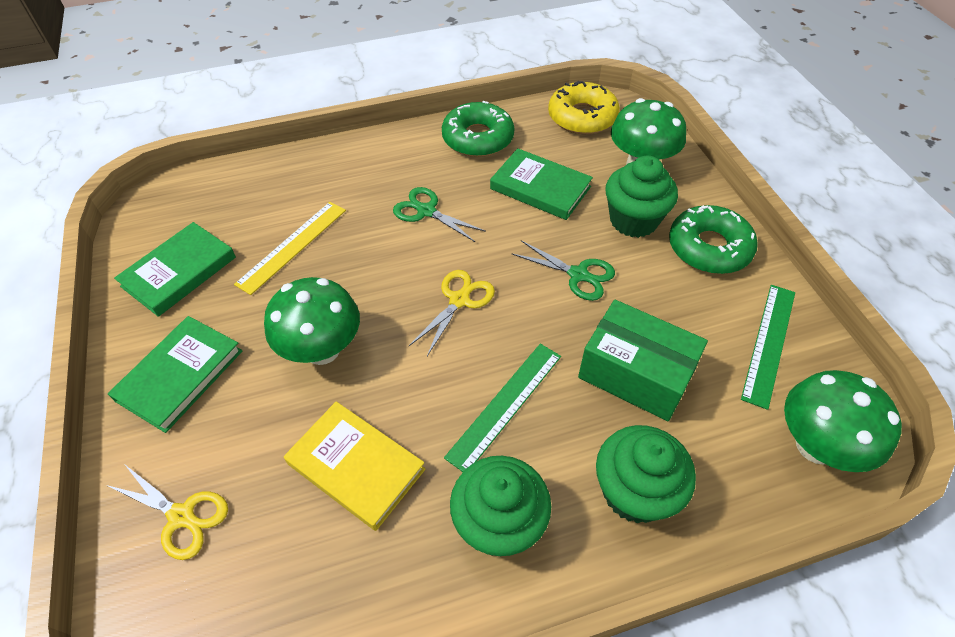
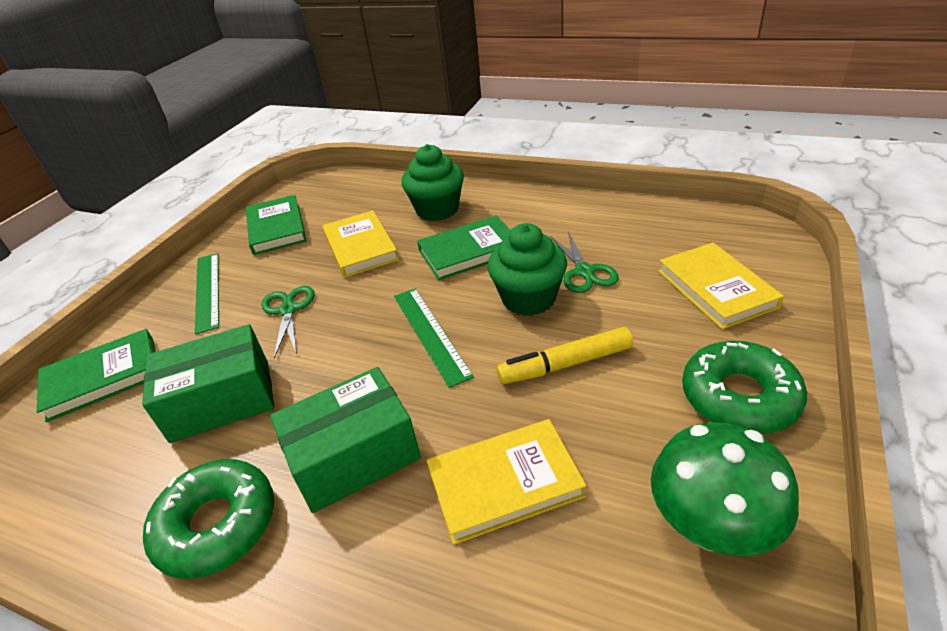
green box: [578,300,708,421] = 1 -> [142,324,274,443] [270,367,421,513] = 2
green cupcake: [450,456,552,556] [596,425,696,523] [606,156,678,238] = 3 -> [402,144,464,221] [488,223,567,316] = 2
green mushroom: [264,277,360,365] [611,98,686,165] [784,370,902,472] = 3 -> [651,422,799,556] = 1
yellow book: [284,401,425,531] = 1 -> [322,210,399,278] [427,419,587,545] [658,243,784,329] = 3
yellow donut: [548,81,620,134] = 1 -> none = 0
yellow marker: none = 0 -> [497,327,633,384] = 1
yellow ruler: [234,202,346,295] = 1 -> none = 0
yellow scissors: [106,464,228,560] [409,270,495,356] = 2 -> none = 0

